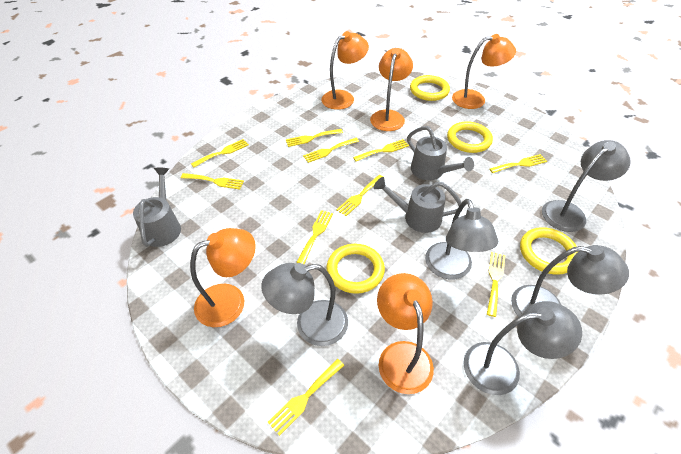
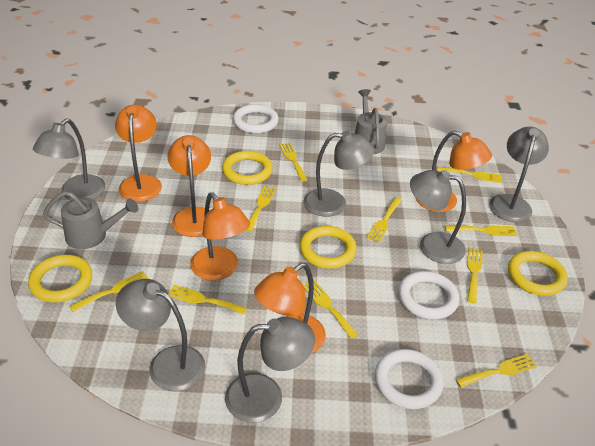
grey lamp: [261,263,348,346] [425,199,498,280] [463,301,582,395] [511,245,629,317] [542,140,631,232] = 5 -> [33,119,105,200] [116,279,206,391] [225,317,315,423] [304,131,375,217] [410,170,466,264] [489,127,549,222] = 6
grey watering can: [133,168,181,247] [374,177,462,233] [407,126,474,180] = 3 -> [43,191,138,249] [355,89,387,154] = 2
white ring: none = 0 -> [233,104,279,133] [375,349,444,409] [398,271,459,319] = 3

